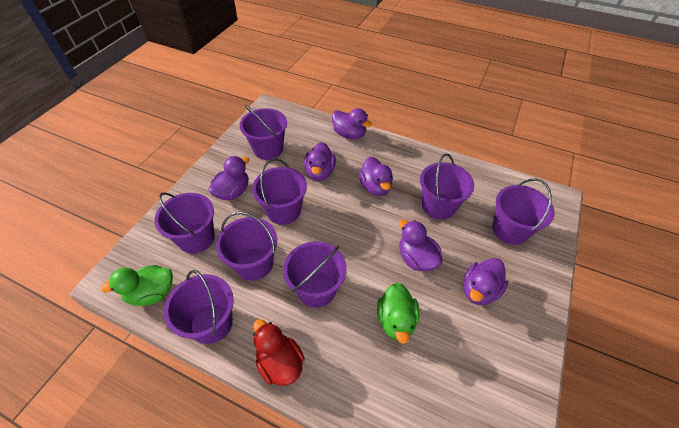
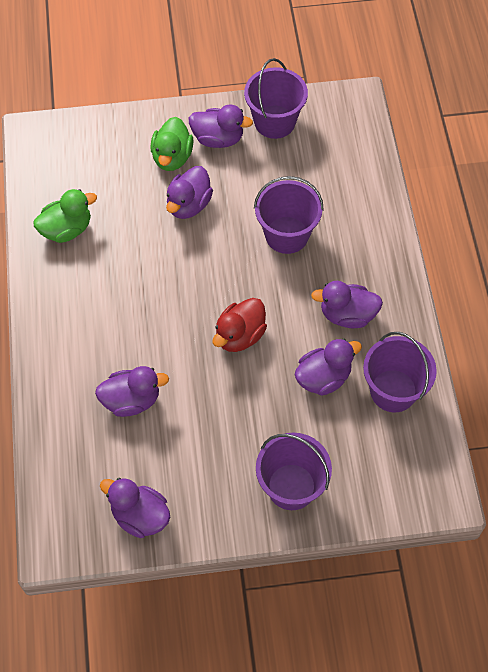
purple bucket: [154,192,215,254] [164,270,234,344] [216,212,277,281] [240,105,287,160] [252,158,307,225] [283,242,347,308] [420,154,474,220] [492,179,555,245] = 8 -> [244,58,308,139] [254,176,324,254] [256,433,332,510] [363,332,437,412] = 4

